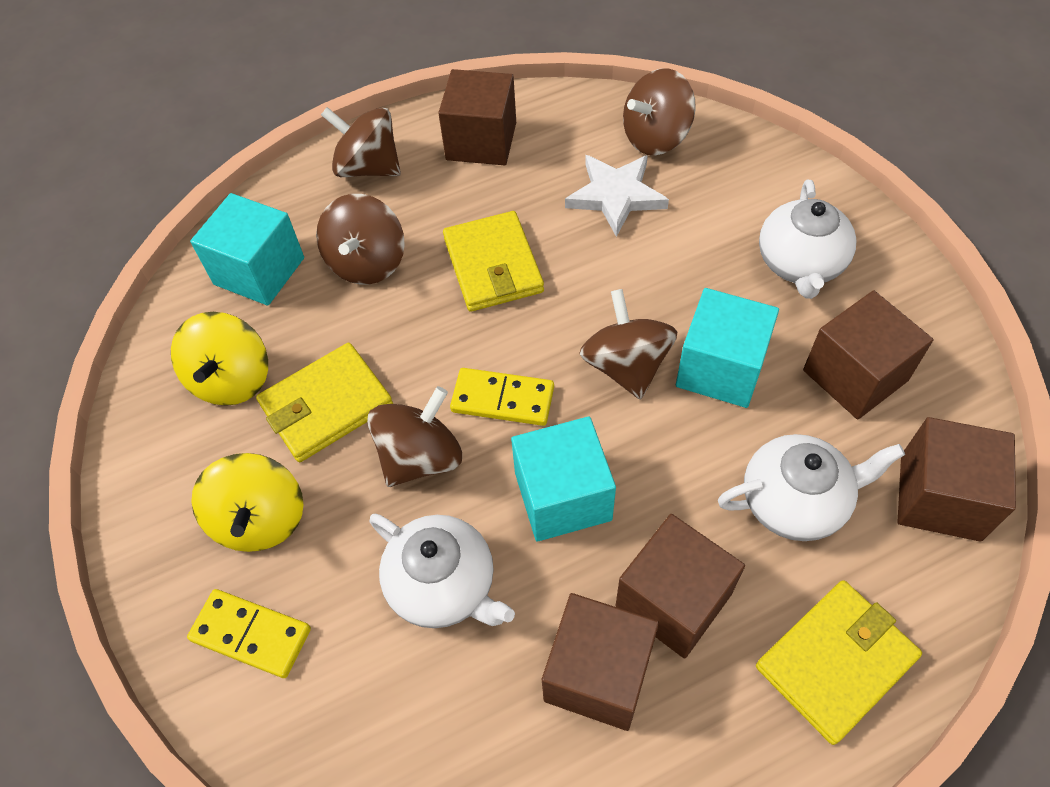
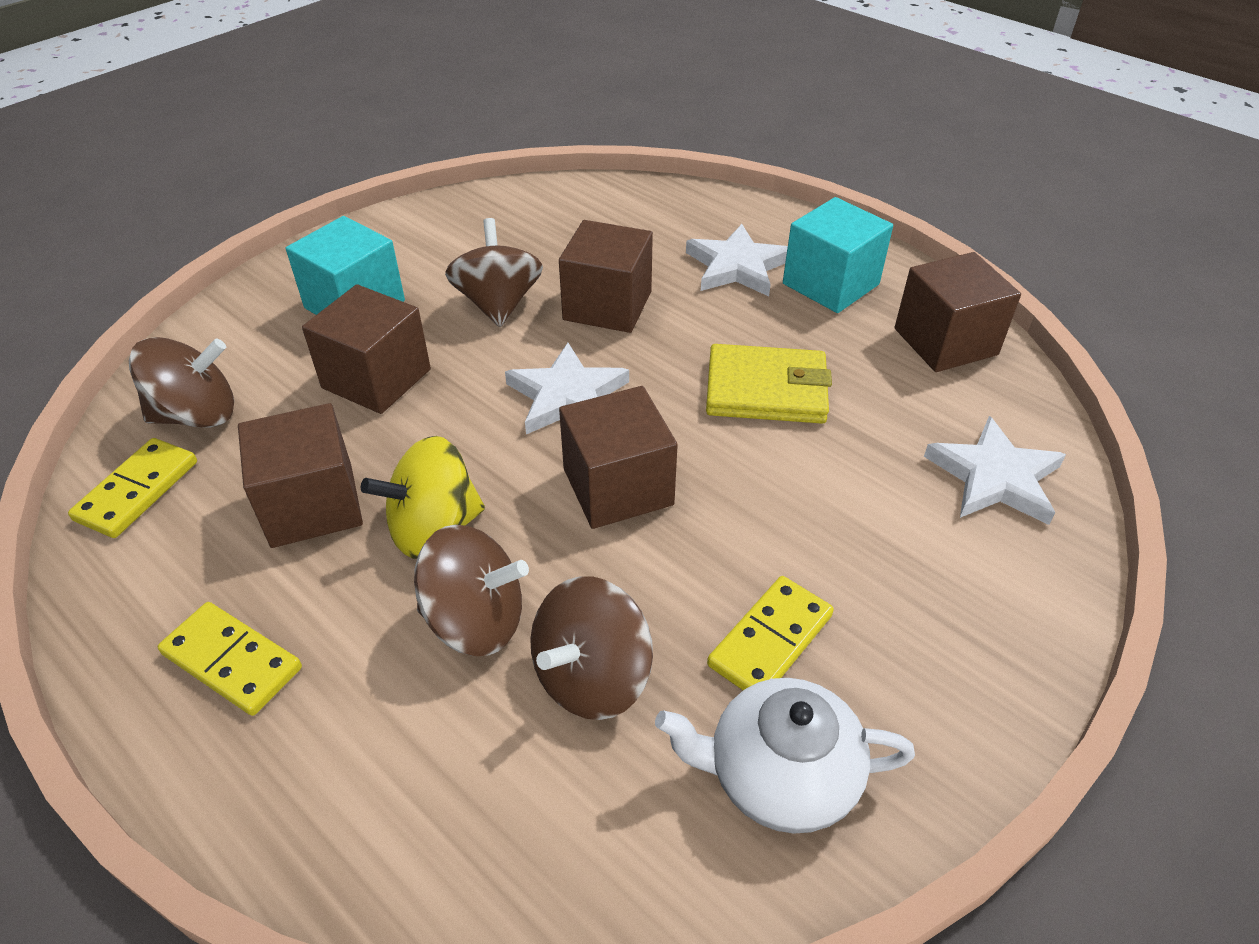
brown spinning top: [316,194,405,285] [321,107,401,177] [367,386,462,487] [579,289,677,400] [623,68,696,155] = 5 -> [129,337,234,428] [414,525,529,656] [445,218,543,327] [530,576,653,720] = 4
turquoise cube: [190,193,304,306] [511,416,616,542] [676,288,779,408] = 3 -> [286,216,405,315] [783,197,893,313] = 2
white star: [565,155,669,237] = 1 -> [505,343,629,434] [686,224,788,296] [924,416,1066,525] = 3
white teapot: [369,514,515,628] [718,434,905,541] [759,180,856,299] = 3 -> [655,678,915,834] = 1
yellow domino: [187,589,311,678] [450,368,554,426] = 2 -> [68,438,197,538] [158,602,302,716] [707,576,834,690] = 3
yellow spinning top: [171,312,268,406] [191,453,304,552] = 2 -> [361,436,485,559] = 1
yellow wallet: [256,343,393,462] [443,211,544,312] [756,580,922,745] = 3 -> [706,344,832,424] = 1

